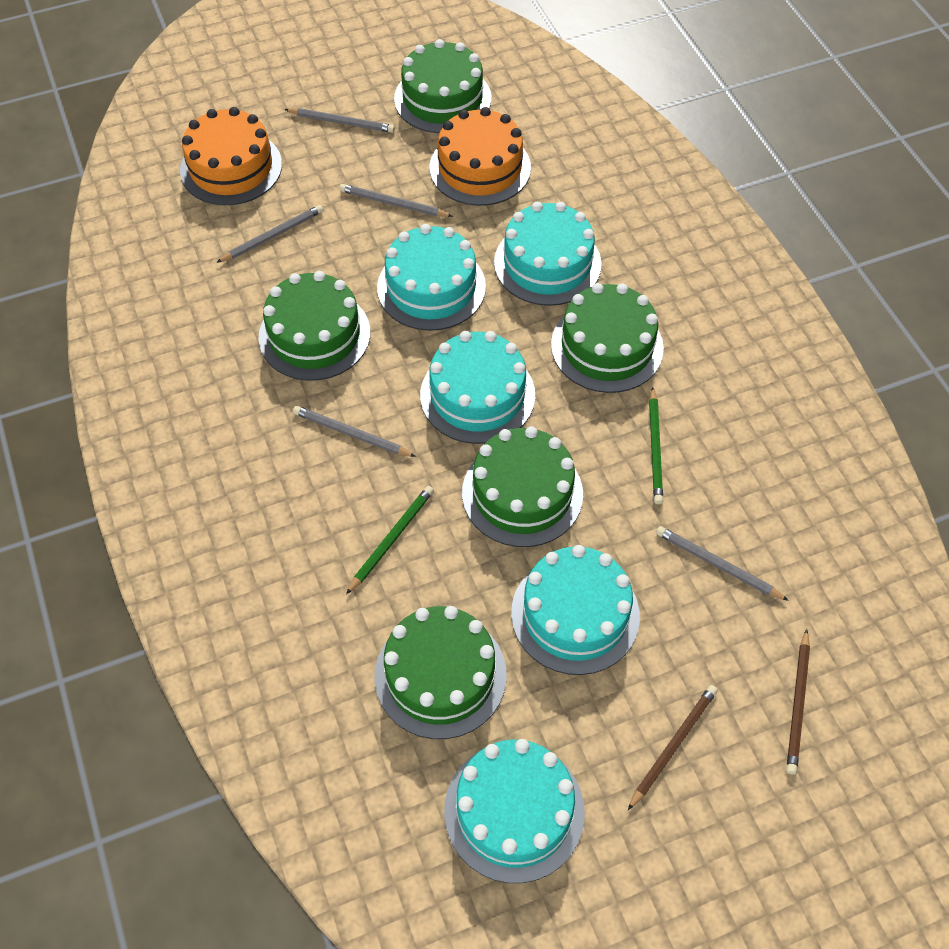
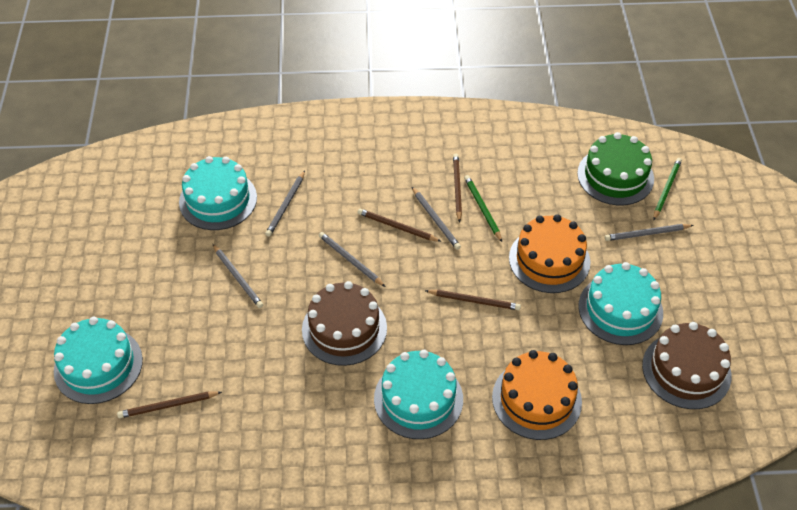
brown cake: none = 0 -> [302,281,387,366] [642,322,731,409] = 2
brown pencil: [628,685,718,810] [786,629,810,775] = 2 -> [117,391,222,418] [358,209,442,242] [425,290,521,310] [453,154,462,223] = 4
green cake: [258,271,370,381] [374,606,507,739] [394,39,491,133] [462,426,583,547] [551,283,664,393] = 5 -> [577,132,654,205] = 1
turquoise cake: [377,224,486,331] [420,331,535,444] [444,739,585,883] [494,202,602,306] [511,545,640,675] = 5 -> [54,317,143,404] [179,156,257,230] [374,350,463,439] [578,262,663,345] = 4

